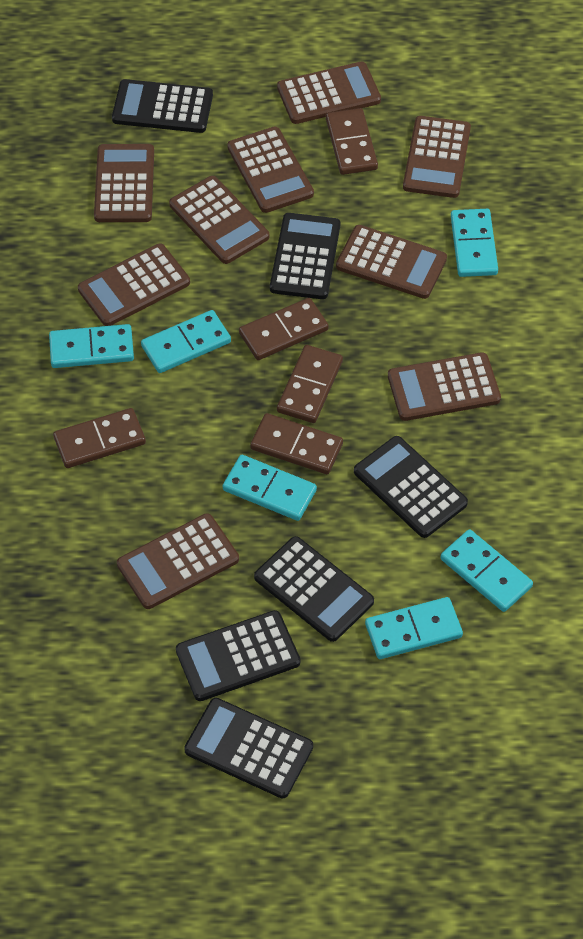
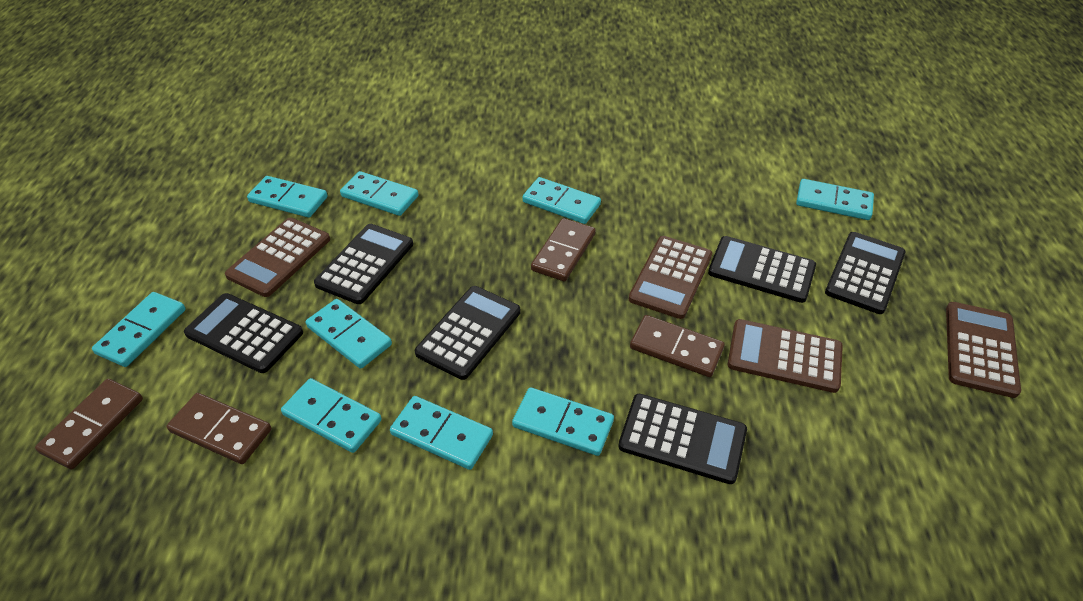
brown calculator: [78,244,190,326] [94,144,154,222] [117,513,239,609] [169,176,269,264] [227,127,314,213] [277,62,381,124] [336,225,447,299] [388,352,501,421] [403,116,471,198] = 9 -> [225,218,330,297] [629,236,712,319] [727,319,843,393] [946,302,1021,398] = 4
brown domino: [53,408,146,468] [239,298,329,360] [250,413,343,474] [277,345,343,423] [326,108,378,175] = 5 -> [35,379,143,470] [167,393,271,464] [531,218,595,281] [630,315,725,377] = 4
turquoise domino: [49,324,134,368] [141,310,231,373] [223,455,317,521] [365,597,463,659] [440,529,533,612] [451,209,498,277] = 6 -> [92,292,186,367] [247,176,328,218] [281,378,382,453] [306,299,392,369] [340,171,418,216] [390,396,493,470] [512,388,614,456] [522,177,601,224] [796,179,874,220] = 9

